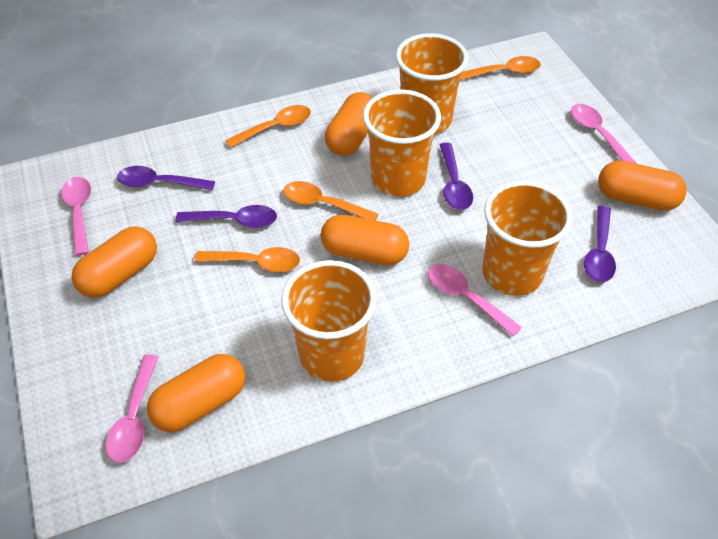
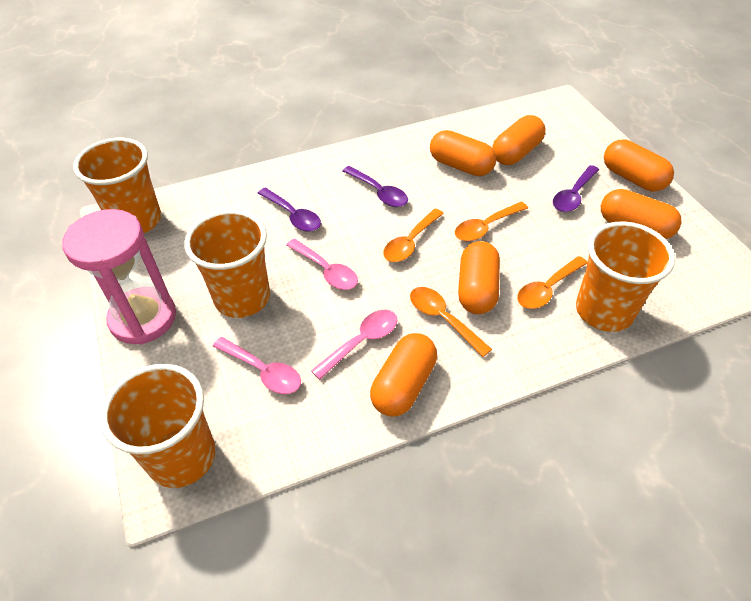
orange capsule: [72,226,157,298] [147,354,246,432] [321,215,409,266] [325,92,373,156] [598,161,687,211] = 5 -> [370,333,437,417] [430,130,496,176] [458,241,500,314] [492,115,545,165] [601,189,681,239] [604,140,674,191] = 6
pink hourglass: none = 0 -> [62,209,176,345] = 1
pink spoon: [61,177,91,256] [105,354,158,463] [428,264,522,336] [571,104,636,163] = 4 -> [213,337,301,394] [286,239,358,290] [311,310,397,380] = 3
purple spoon: [117,166,215,191] [176,205,277,228] [440,142,473,210] [584,206,616,282] = 4 -> [258,188,321,232] [343,166,408,207] [553,165,599,212] = 3

